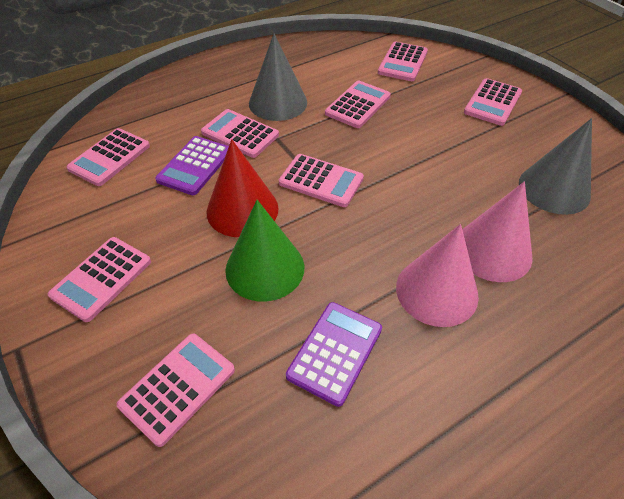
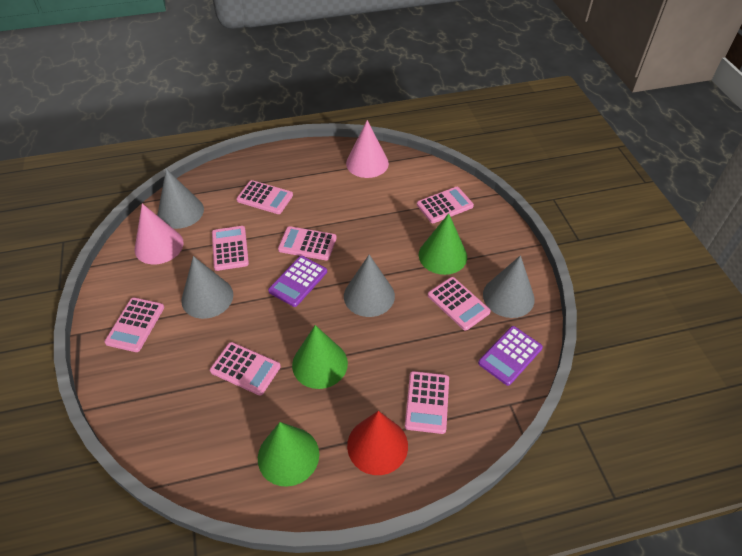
green cone: [225,200,304,302] = 1 -> [258,422,319,487] [292,325,348,389] [419,213,467,275] = 3
grey cone: [249,34,307,121] [519,118,592,215] = 2 -> [157,169,204,229] [181,256,233,319] [344,255,395,317] [483,255,535,318] = 4

